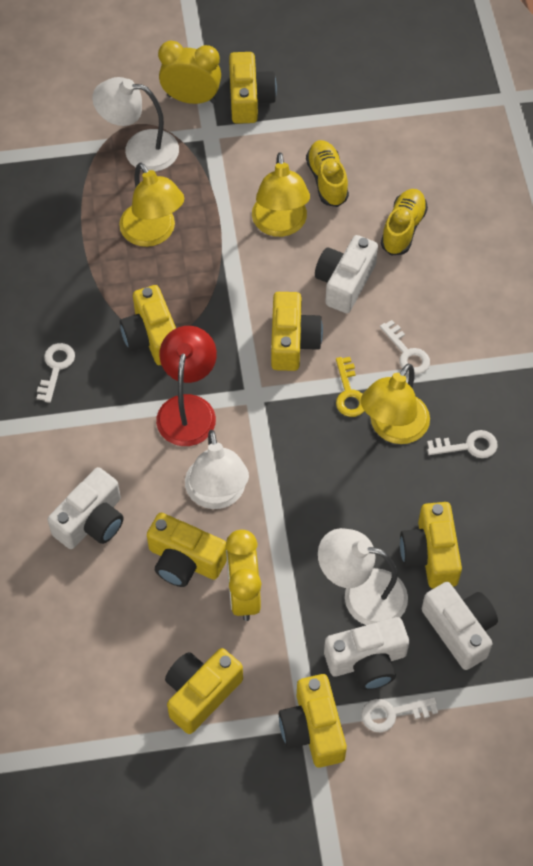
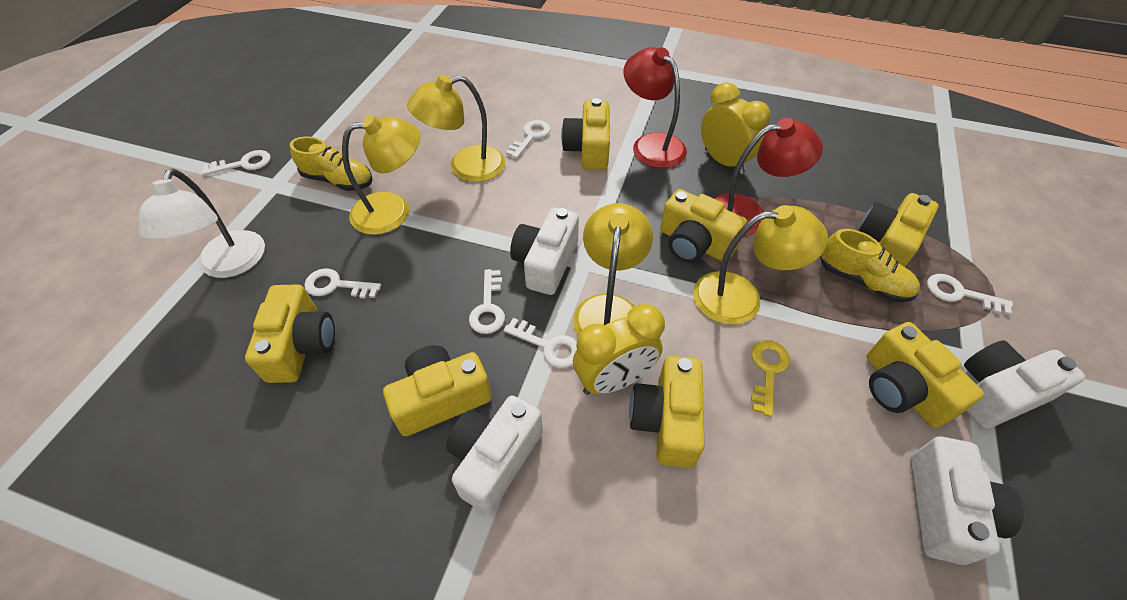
red lamp: [156,326,217,446] = 1 -> [623,47,687,168] [714,118,823,236] = 2
white key: [37,343,75,403] [361,697,438,732] [380,320,430,375] [427,430,498,458] = 4 -> [202,150,271,176] [304,268,381,298] [469,269,505,334] [504,318,577,368] [506,120,551,159] [927,274,1013,315] = 6
white lamp: [92,77,179,172] [185,430,249,509] [318,528,408,625] = 3 -> [138,168,265,278] = 1
yellow lamp: [119,162,184,247] [252,152,310,237] [361,364,430,444] = 3 -> [342,115,420,235] [407,75,505,182] [573,203,653,336] [693,205,828,325] = 4

